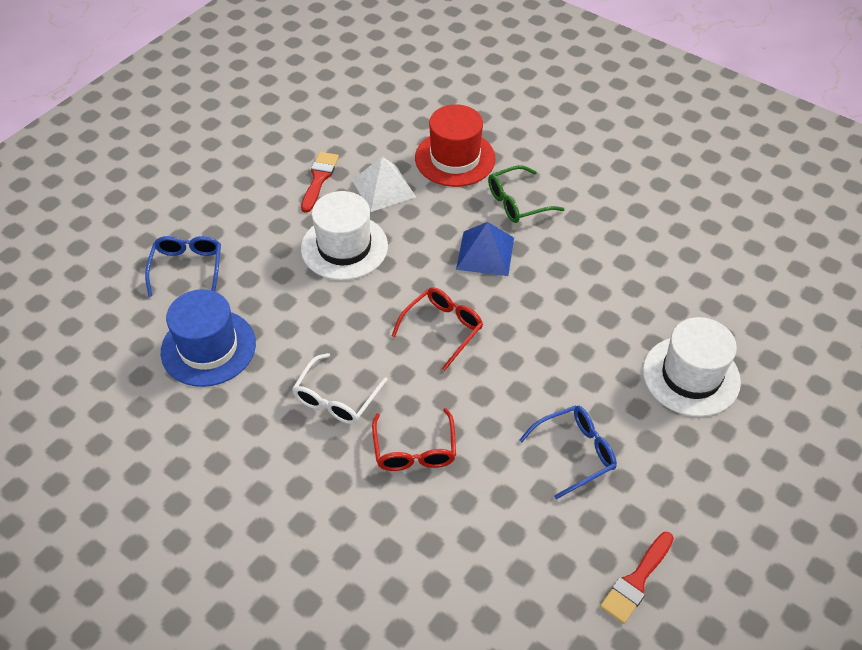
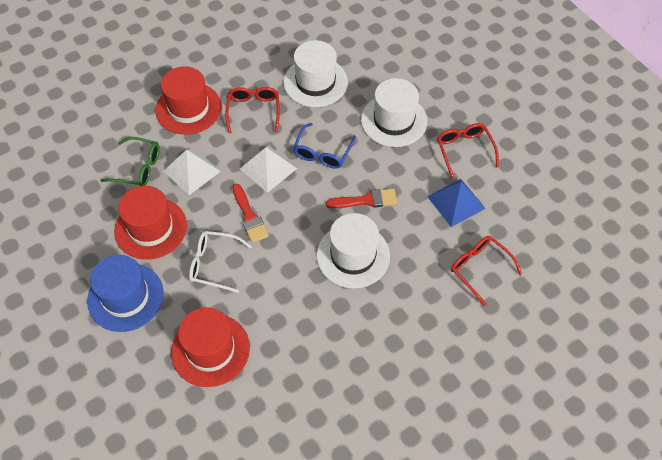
blue glasses: [145,236,221,297] [519,405,617,499] = 2 -> [293,123,356,169] = 1
red glasses: [372,408,456,471] [392,287,483,371] = 2 -> [225,87,280,133] [437,123,499,179] [451,236,522,306] = 3
red hat: [415,105,496,187] = 1 -> [114,186,187,260] [155,66,222,135] [171,307,250,387] = 3
white hat: [301,191,388,280] [643,317,741,417] = 2 -> [284,40,348,107] [317,213,390,289] [361,78,427,147] = 3
white pyramid: [352,157,416,212] = 1 -> [164,148,221,195] [240,146,297,193] = 2

